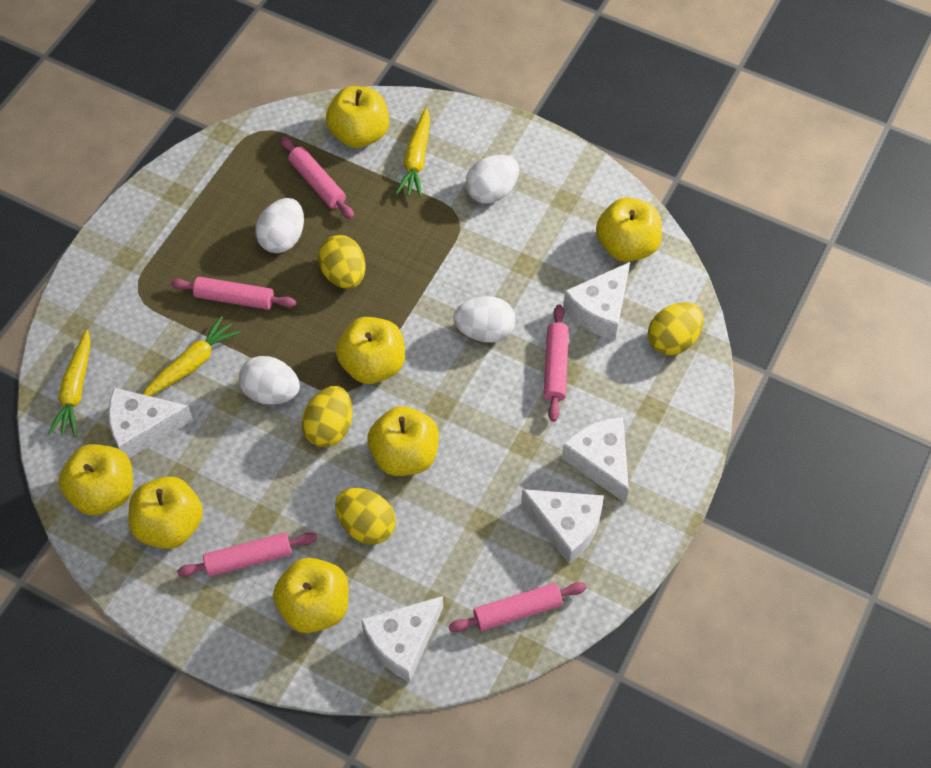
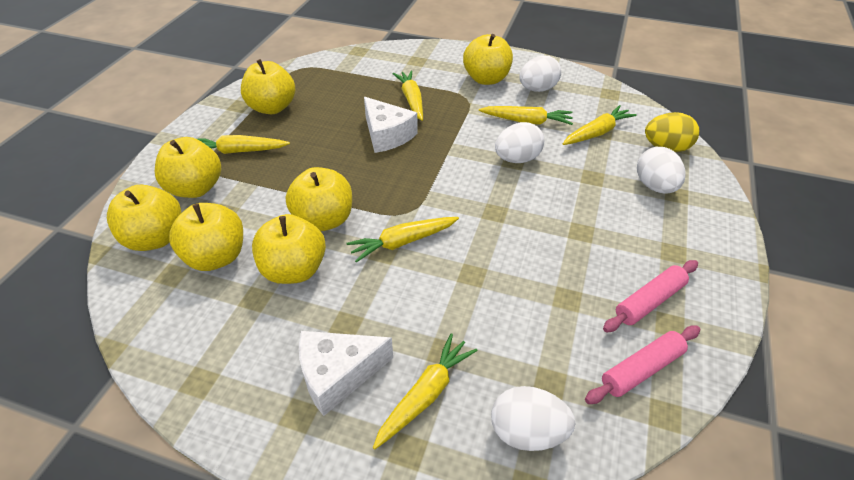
pink rolling pin: [171,277,296,310] [177,532,317,577] [281,137,354,219] [449,582,587,632] [544,304,569,422] = 5 -> [585,326,700,404] [603,260,698,332] = 2
white cheese: [109,388,193,458] [361,596,443,682] [521,489,604,564] [562,418,629,503] [563,262,630,340] = 5 -> [299,331,393,416] [364,97,418,153] = 2
yellow carrot: [48,329,91,437] [142,316,240,396] [395,108,430,197] = 3 -> [197,135,290,154] [346,217,459,263] [373,333,478,449] [393,70,423,121] [479,106,573,125] [563,105,637,145] = 6
yellow egg: [302,386,352,447] [318,235,366,289] [335,488,396,545] [648,302,704,355] = 4 -> [645,112,699,152] = 1

